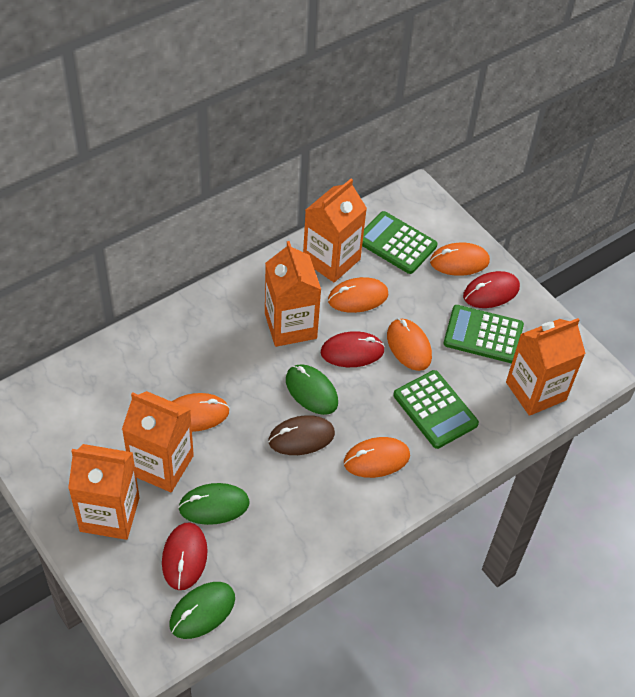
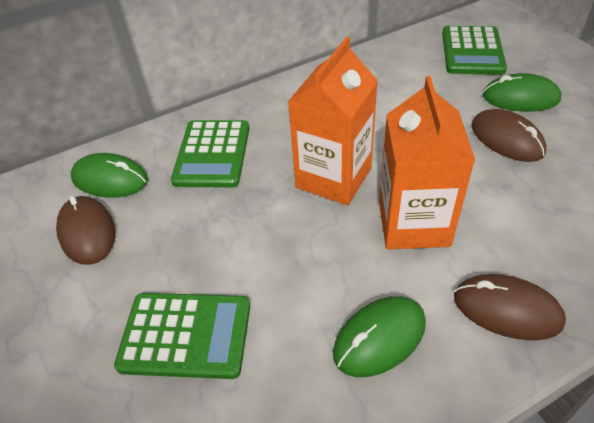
brown mouse: [268,415,335,455] = 1 -> [56,196,115,265] [454,274,566,340] [471,109,546,162] = 3
orange carton: [68,444,140,540] [122,391,194,492] [265,241,321,347] [303,179,367,283] [506,318,586,416] = 5 -> [288,37,378,205] [379,76,475,249] = 2
orange mouse: [172,393,229,432] [328,277,388,313] [344,437,410,478] [387,318,432,371] [430,242,490,276] = 5 -> none = 0
red mouse: [162,522,208,590] [321,331,385,367] [463,271,520,308] = 3 -> none = 0

